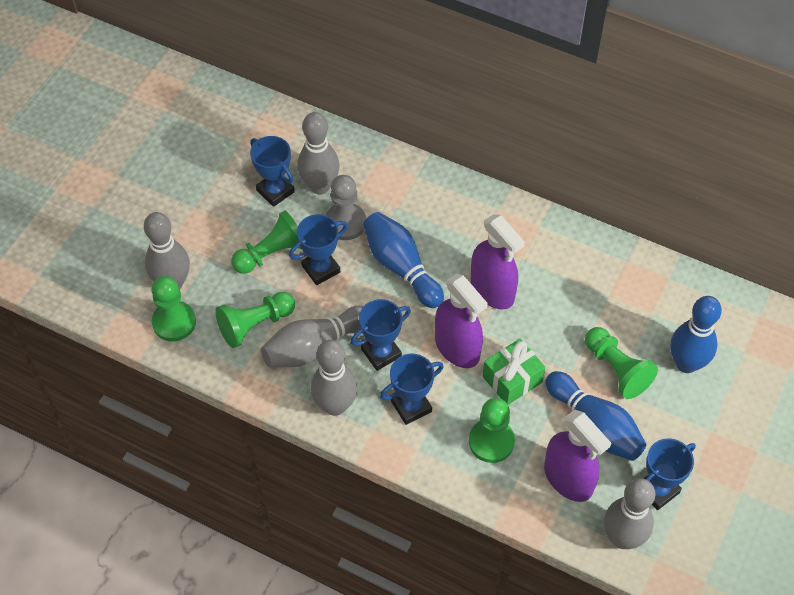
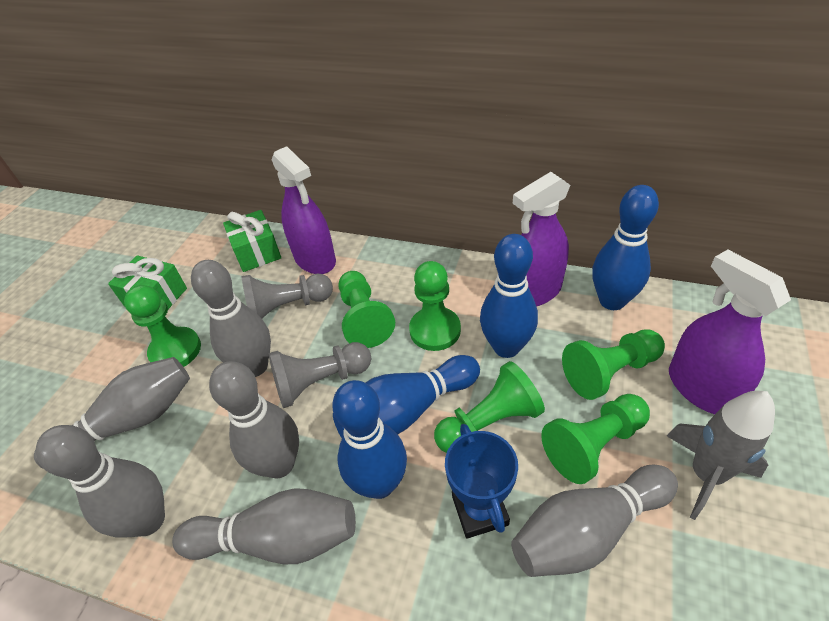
blue bowling pin: [363,212,444,308] [545,371,646,461] [670,296,722,373] = 3 -> [332,380,407,499] [333,355,480,438] [480,234,538,358] [592,185,659,310] = 4
blue trophy: [250,136,295,207] [289,214,348,285] [351,299,411,371] [380,354,444,425] [644,438,696,510] = 5 -> [445,424,518,539] = 1
green gift: [483,338,545,405] = 1 -> [108,255,187,309] [223,210,281,272] = 2
green pawn: [151,276,196,341] [215,292,295,348] [231,210,302,274] [469,398,515,463] [585,327,658,399] = 5 -> [124,285,201,367] [339,271,395,348] [409,261,461,351] [434,361,545,453] [541,394,650,484] [562,329,665,400] = 6
grey bowling pin: [144,212,190,289] [261,306,364,368] [297,112,340,195] [310,340,357,416] [604,478,655,549] = 5 -> [34,357,190,468] [36,425,165,537] [172,488,356,564] [191,260,271,377] [209,361,299,479] [511,464,678,577] = 6
grey pawn: [326,175,366,240] = 1 -> [241,274,333,318] [269,342,371,408] = 2
grey rocket: none = 0 -> [667,391,775,520] = 1

